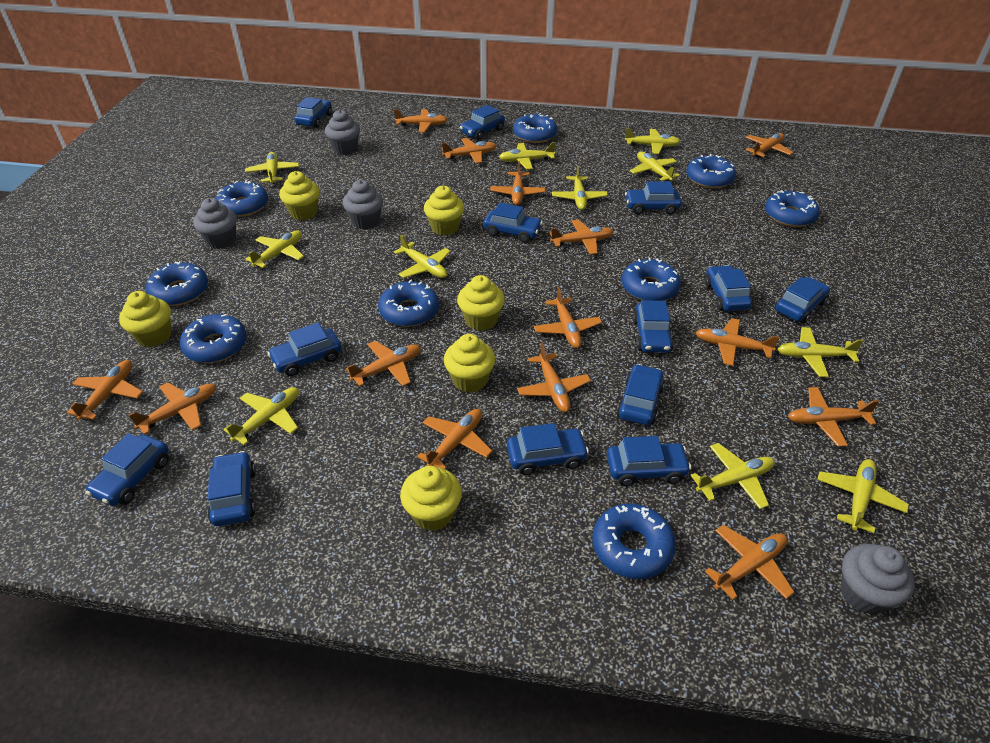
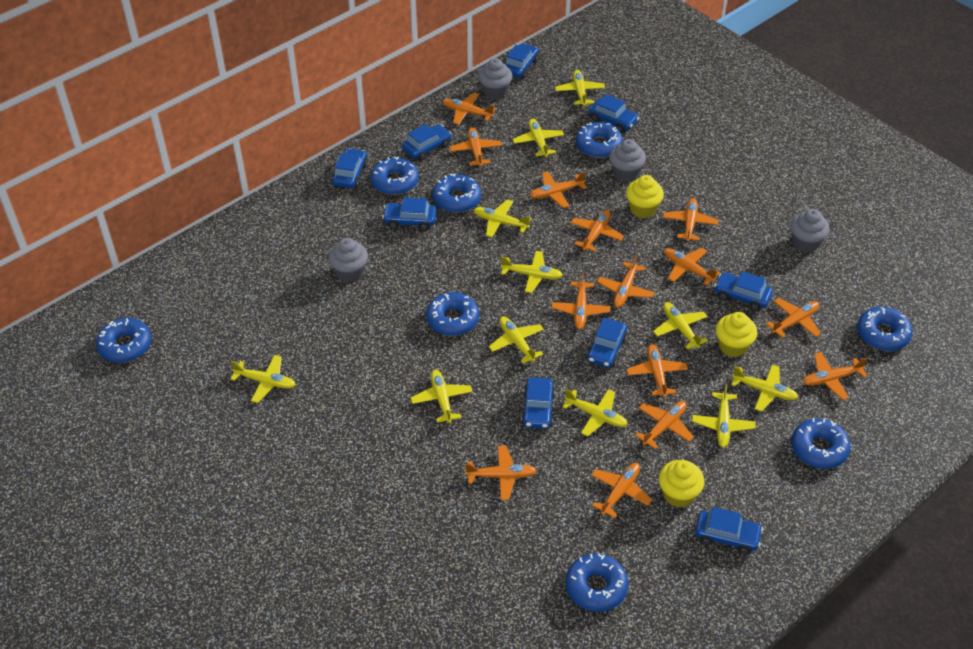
blue car: [85,433,169,506] [207,451,256,526] [267,322,342,376] [294,97,332,128] [460,105,505,140] [483,203,543,243] [507,423,589,475] [607,436,691,486] [617,364,665,425] [625,182,682,214] [632,300,674,353] [704,265,752,311] [775,277,830,323] = 13 -> [332,148,368,188] [382,197,437,231] [402,124,452,161] [504,43,539,79] [521,377,555,429] [586,318,628,368] [589,94,639,133] [695,507,763,554] [714,271,773,311] = 9
blue donut: [146,261,208,306] [180,314,247,363] [216,180,268,217] [378,279,439,327] [513,113,557,143] [593,503,676,579] [622,258,681,301] [686,154,736,188] [765,190,820,227] = 9 -> [96,318,151,363] [370,156,419,195] [426,292,479,336] [432,173,481,212] [566,553,628,612] [576,122,623,158] [791,418,851,469] [857,307,913,351] = 8
yellow cupcake: [119,291,171,347] [279,171,320,220] [400,466,462,531] [424,186,464,236] [444,334,495,393] [457,275,505,331] = 6 -> [626,175,664,218] [659,460,705,508] [716,312,757,357] = 3

